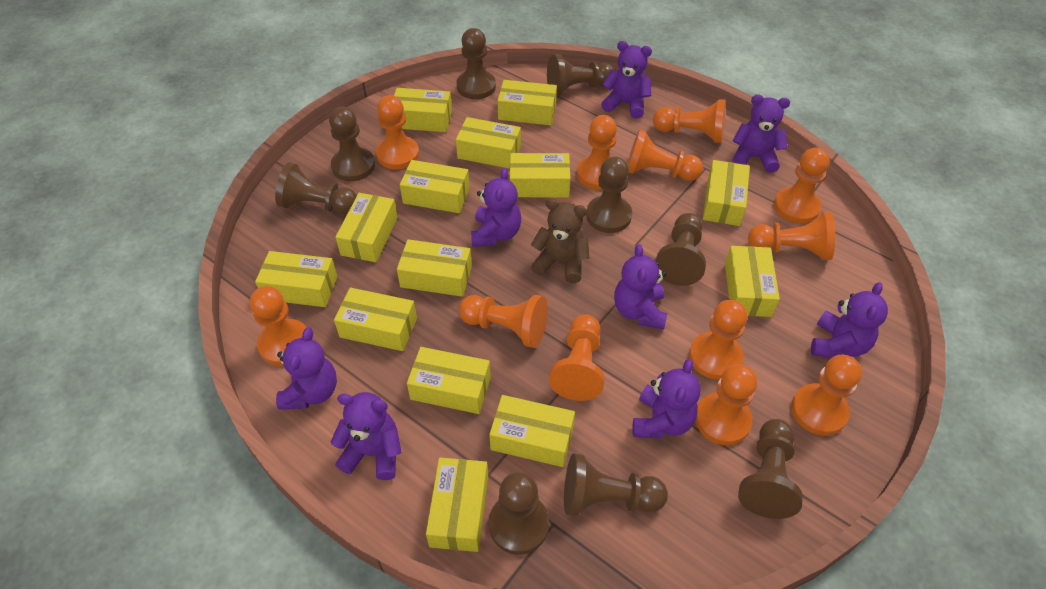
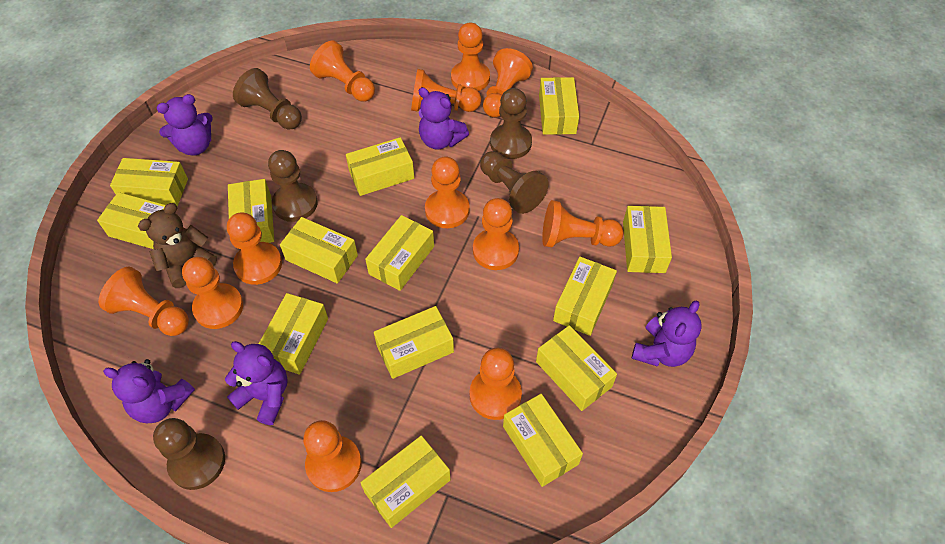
brown pawn: [275,162,357,214] [329,107,375,181] [457,28,496,99] [489,472,549,555] [547,54,614,96] [564,453,668,516] [586,157,632,233] [655,213,706,286] [738,419,803,519] = 9 -> [153,418,225,490] [233,68,302,130] [268,150,318,222] [480,151,548,214] [490,88,532,159] = 5
purple teddy bear: [276,327,337,410] [331,392,402,480] [471,168,521,247] [601,41,652,119] [614,244,667,330] [632,359,701,439] [732,94,790,173] [811,282,888,358] = 8 -> [103,359,195,423] [157,94,213,155] [225,341,288,425] [419,87,469,150] [631,300,702,367] = 5

